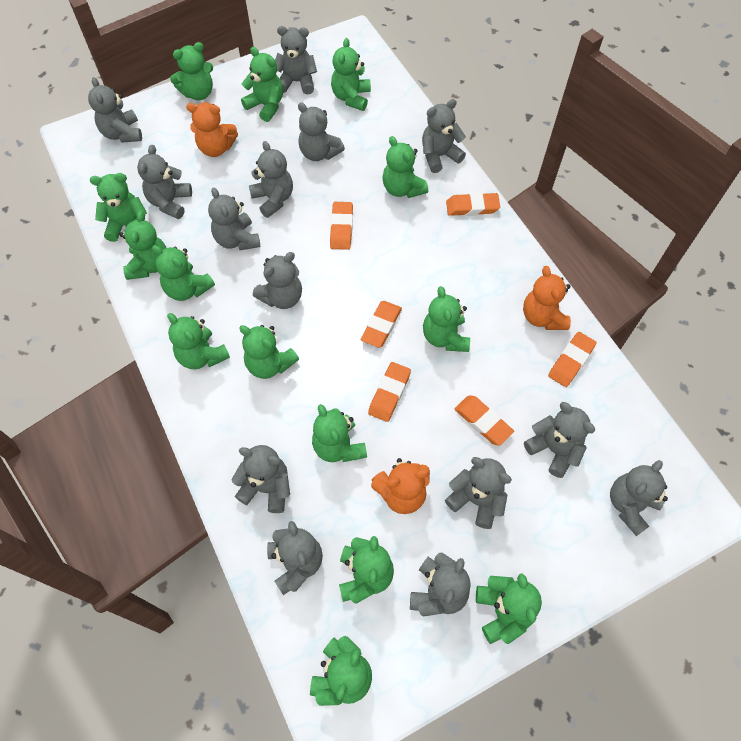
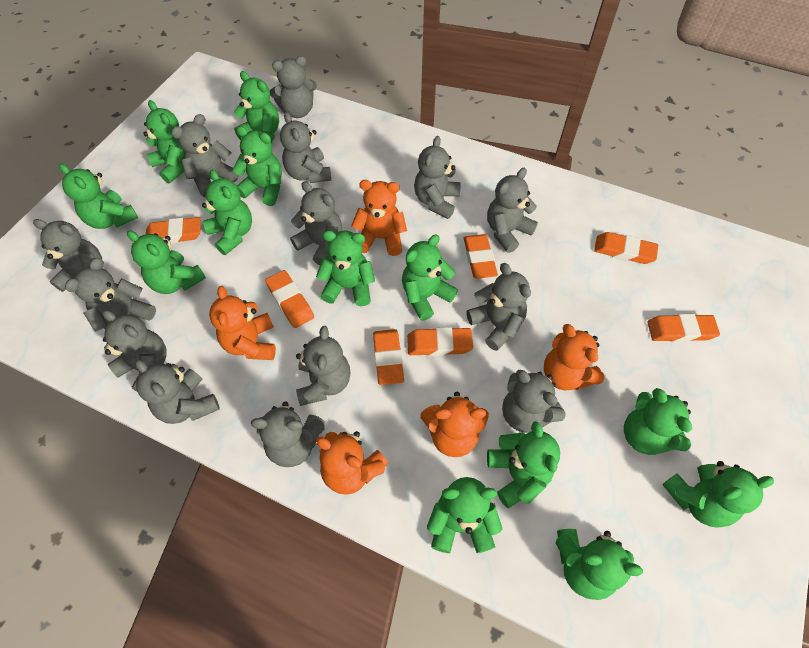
green teddy bear: [90,173,147,242] [120,211,166,280] [152,245,215,301] [167,313,230,369] [170,42,213,100] [239,325,299,379] [241,47,283,122] [310,636,372,706] [312,404,367,462] [331,38,371,111] [339,536,394,604] [382,136,428,198] [423,286,470,352] [476,573,542,644] = 14 -> [59,164,138,229] [127,230,206,294] [143,100,185,183] [202,170,252,255] [232,126,282,206] [234,71,279,142] [316,230,375,306] [402,235,458,320] [427,477,502,553] [487,421,560,508] [556,529,643,600] [624,388,692,455] [662,461,774,528] = 13
orange eraser: [330,202,353,250] [361,301,402,348] [368,362,411,422] [446,193,500,216] [455,395,514,446] [548,332,597,387] = 6 -> [146,217,201,244] [265,270,314,328] [373,329,404,385] [407,327,473,356] [463,234,498,279] [594,232,658,264] [647,314,720,342] = 7
orange teddy bear: [186,102,238,157] [371,458,430,514] [523,266,571,330] = 3 -> [209,286,276,360] [316,431,389,495] [351,180,407,256] [421,392,489,457] [544,324,604,390] = 5

